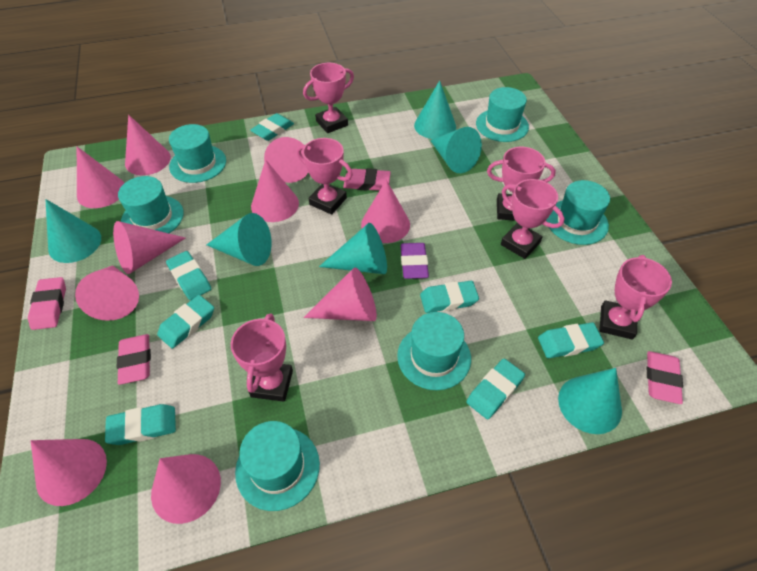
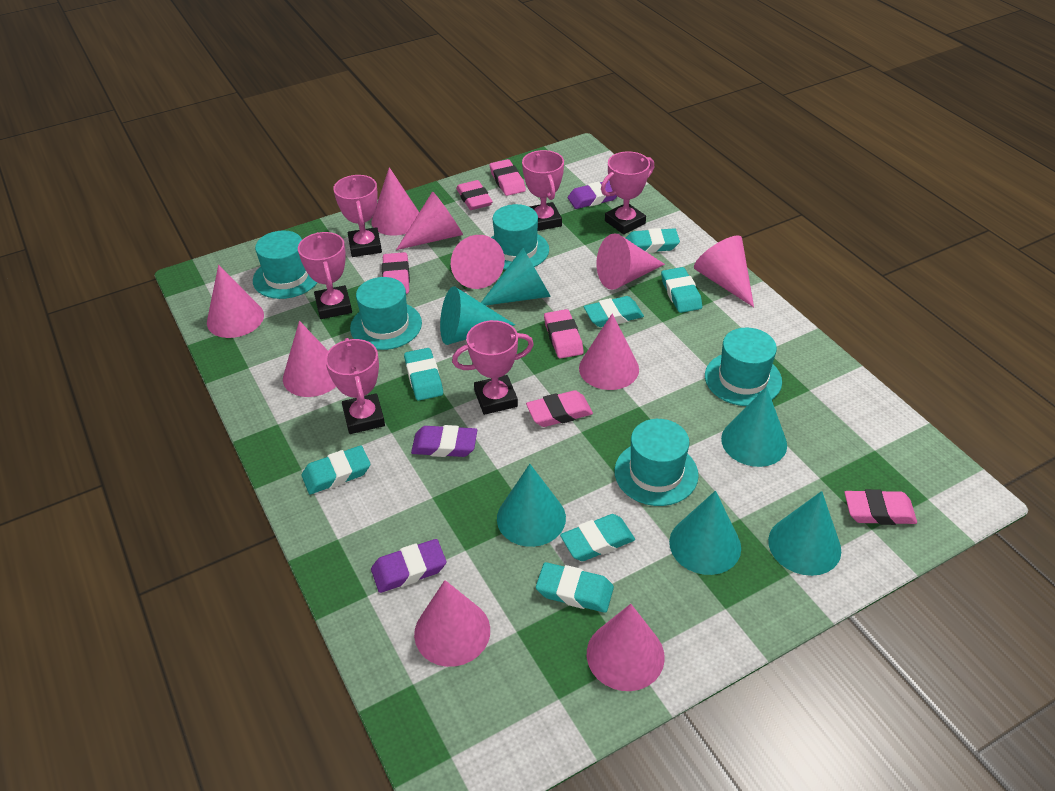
pink eraser: [28,277,66,330] [117,334,151,385] [343,168,391,191] [647,351,683,404] = 4 -> [382,252,410,294] [456,180,493,210] [490,159,526,196] [526,390,593,427] [544,309,584,359] [844,489,917,525] = 6
purple eraser: [400,243,429,279] = 1 -> [371,539,446,593] [411,425,477,457] [568,181,617,209] = 3
turquoise hat: [118,176,184,233] [169,124,226,183] [235,421,320,511] [397,312,471,390] [476,87,529,142] [546,180,610,245] = 6 -> [253,230,318,299] [350,277,422,350] [491,204,549,270] [614,419,698,506] [705,328,782,406] = 5

